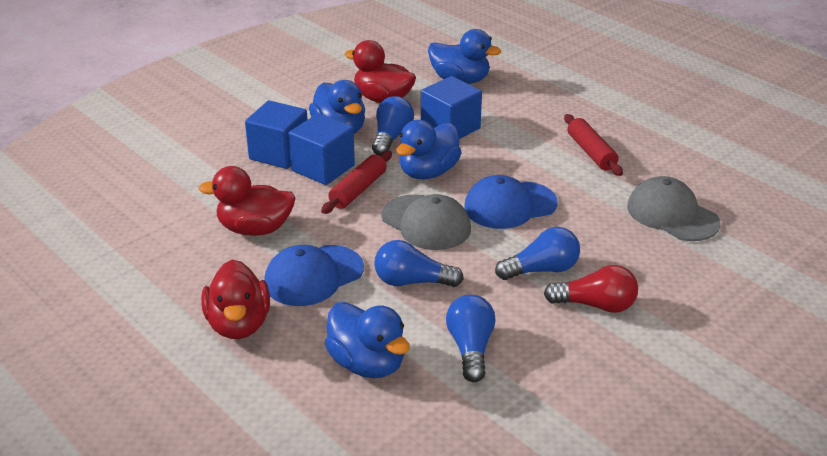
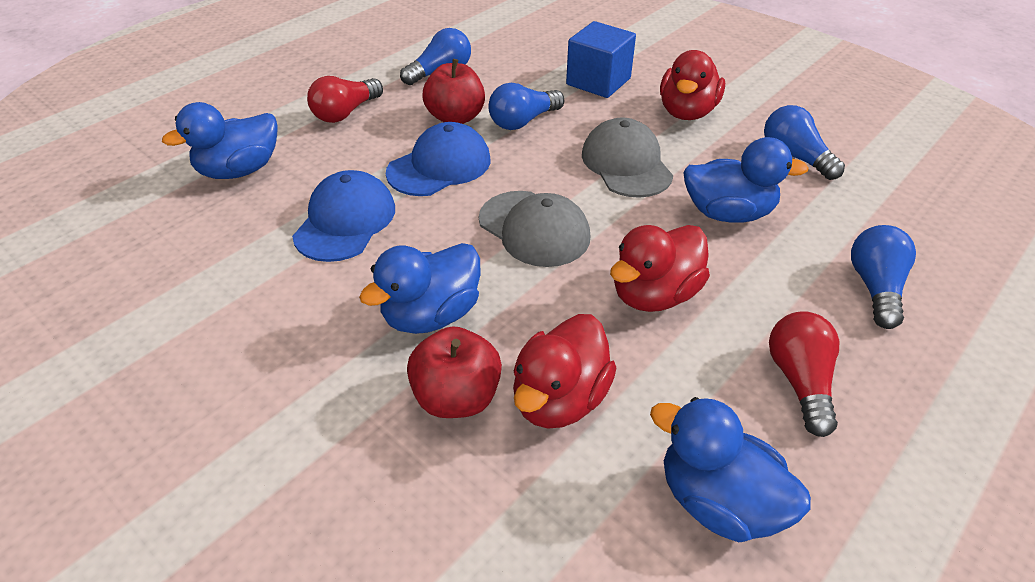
blue cube: [245,100,308,169] [288,113,355,185] [421,76,482,139] = 3 -> [566,21,636,98] = 1
red apple: none = 0 -> [407,326,502,418] [422,59,485,124] = 2
red light bulb: [544,265,638,313] = 1 -> [307,76,383,123] [769,311,839,437] = 2
red rolling pin: [321,151,392,214] [564,114,623,176] = 2 -> none = 0

